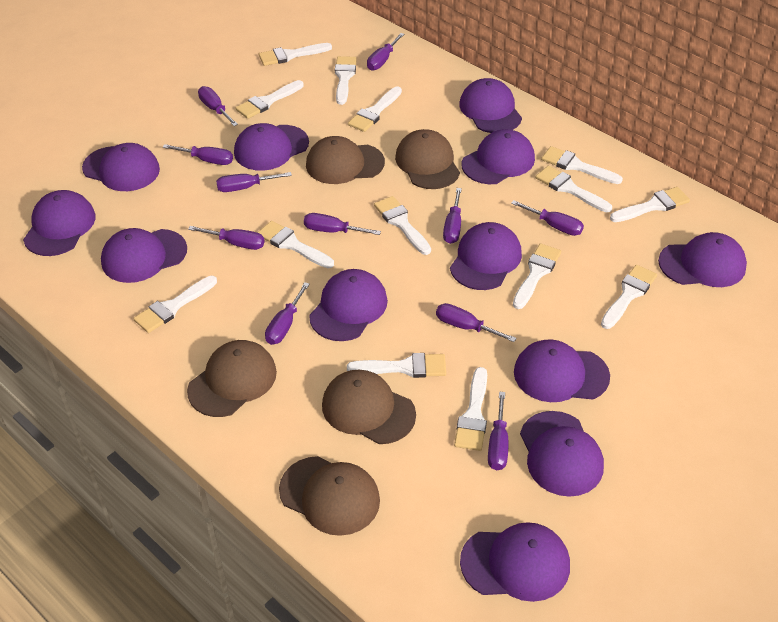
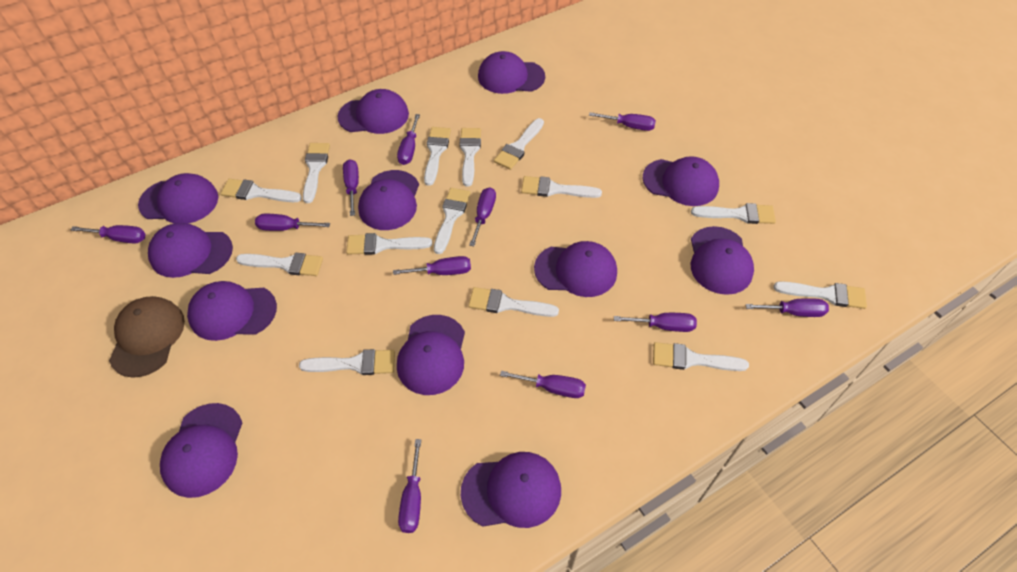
brown cap: [187,340,277,417] [279,456,380,536] [306,136,385,184] [322,370,416,444] [395,129,460,189] = 5 -> [109,296,185,378] = 1

